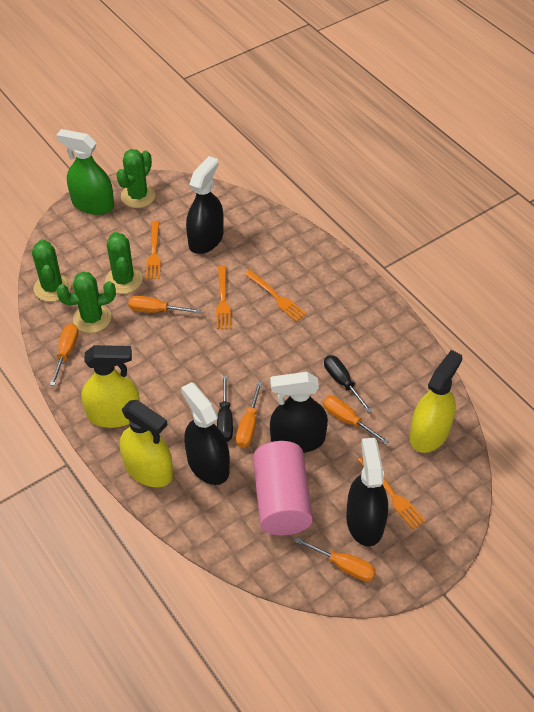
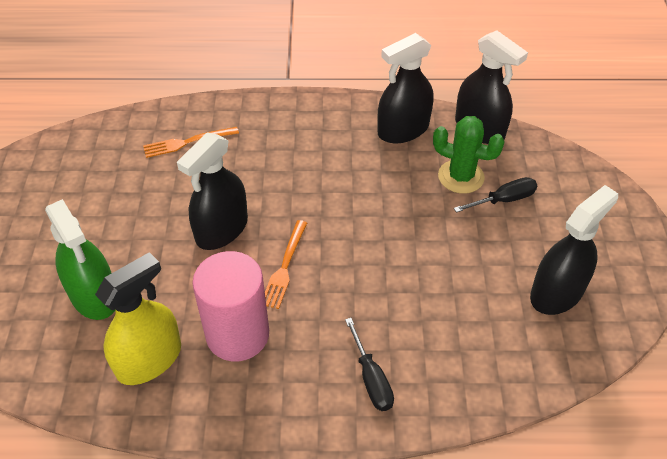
green cactus: [32,239,71,302] [56,272,116,333] [105,232,142,294] [116,149,155,208] = 4 -> [433,116,505,194] = 1
orange fork: [146,221,161,280] [216,266,231,329] [245,270,307,322] [358,457,426,530] = 4 -> [143,127,239,158] [265,220,307,309] = 2
orange screwdriver: [50,324,79,386] [128,295,200,313] [236,382,262,448] [294,537,376,582] [323,396,389,444] = 5 -> none = 0
yellow spray bottle: [81,345,140,428] [120,400,173,487] [410,350,462,453] = 3 -> [95,252,181,385] = 1

